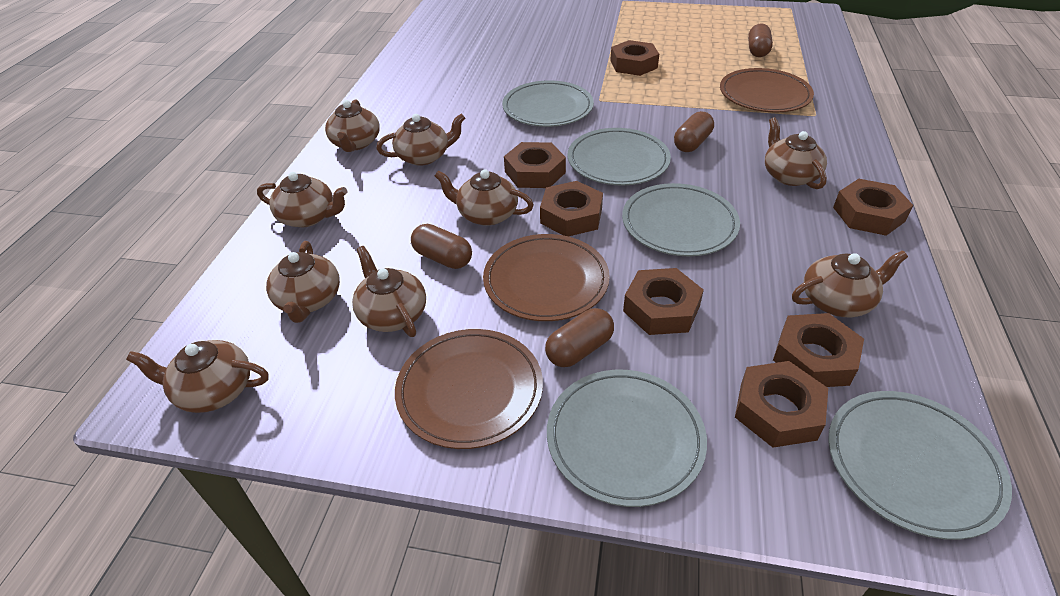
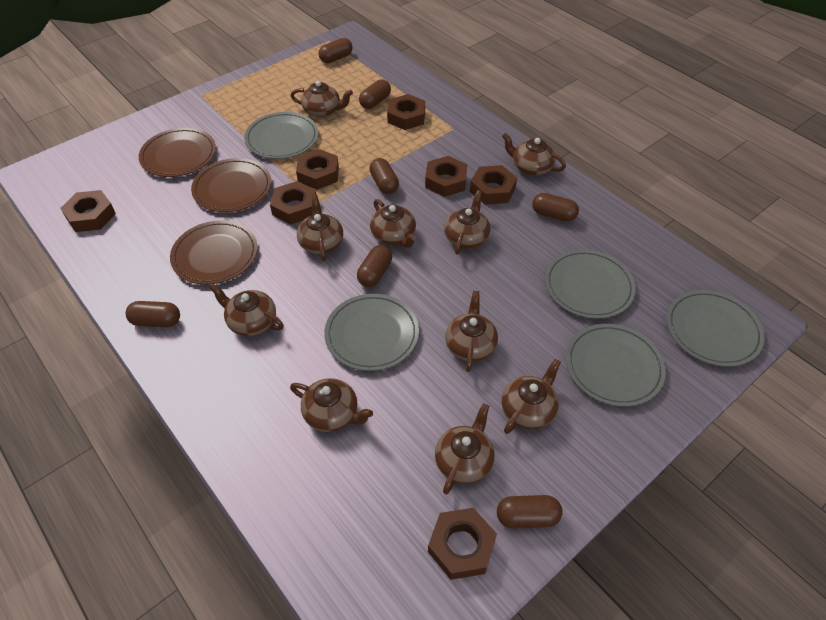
brown capsule: [411,224,472,269] [545,308,614,367] [674,111,714,152] [748,23,773,57] = 4 -> [126,301,180,327] [319,38,353,63] [357,245,392,287] [359,79,391,109] [370,158,399,194] [497,495,563,529] [532,193,579,222] = 7
brown teapot: [126,340,269,413] [257,172,347,227] [266,241,340,323] [325,99,380,152] [352,246,426,337] [376,114,465,166] [435,169,534,226] [765,117,827,189] [792,250,908,317] = 9 -> [210,284,284,336] [290,378,373,432] [291,81,353,117] [297,194,343,261] [370,199,416,248] [435,403,495,494] [444,190,490,254] [445,291,498,372] [502,133,566,176] [502,359,561,434] = 10

